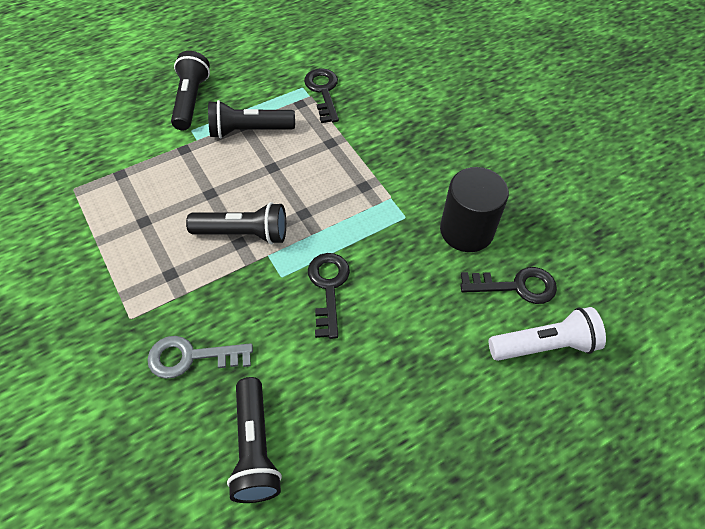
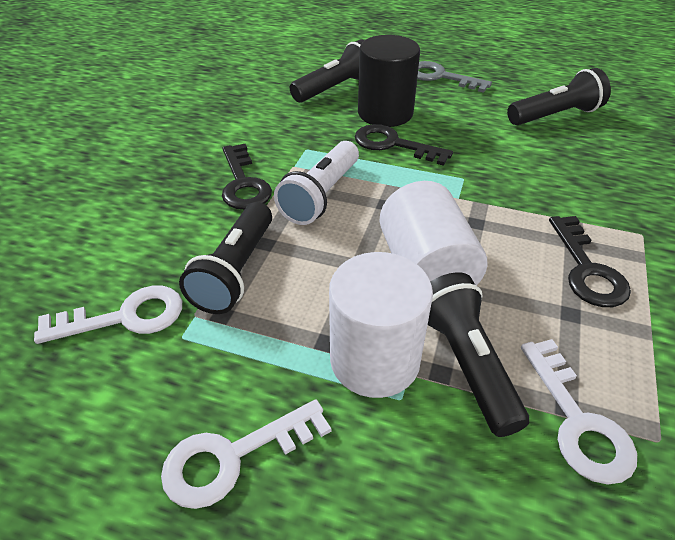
white cylinder: none = 0 -> [329,252,433,398] [379,181,487,286] = 2
white key: none = 0 -> [34,286,182,344] [161,399,331,509] [521,339,637,484] = 3

